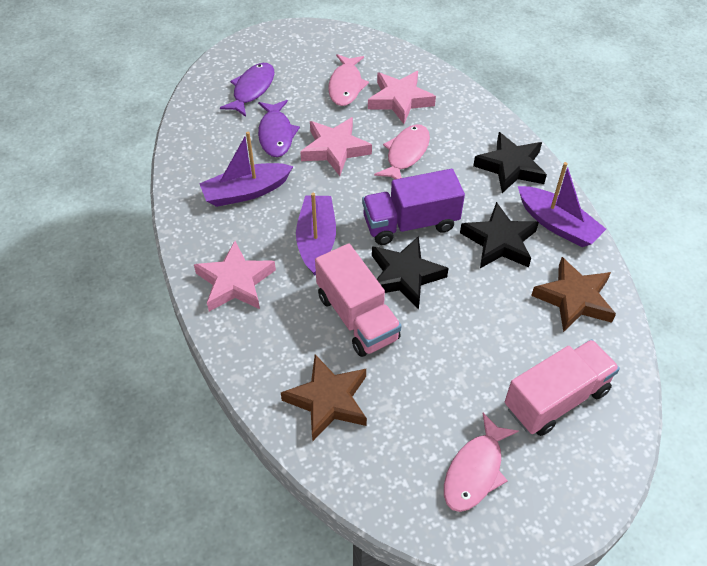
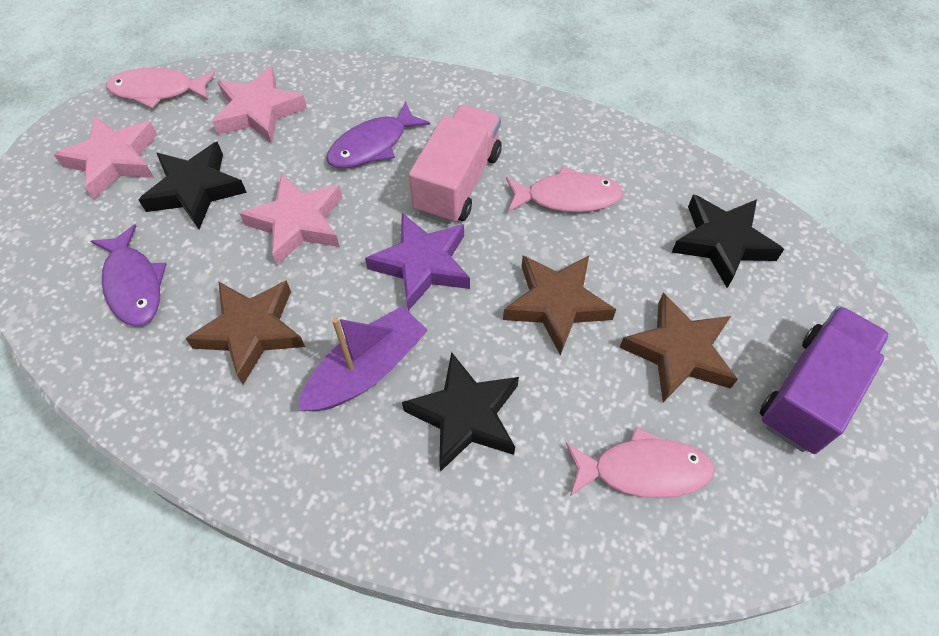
brown star: [281,355,367,441] [531,257,616,332] = 2 -> [185,280,305,384] [503,255,616,355] [619,293,738,402] = 3
pink truck: [315,243,402,357] [505,339,620,436] = 2 -> [409,105,501,224] = 1
purple boat: [199,132,293,207] [296,193,336,276] [518,162,606,247] = 3 -> [298,306,428,412] = 1
purple star: none = 0 -> [365,213,470,311] = 1

